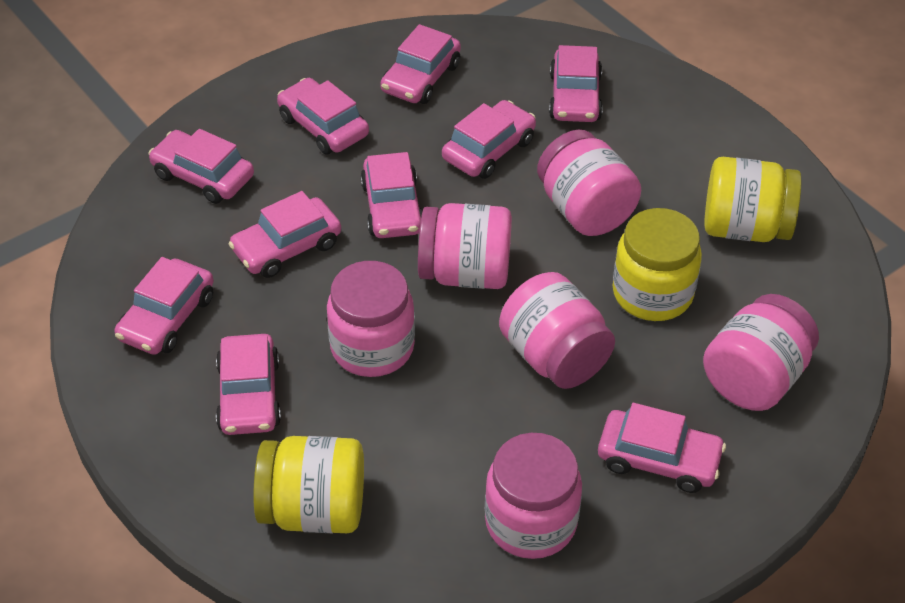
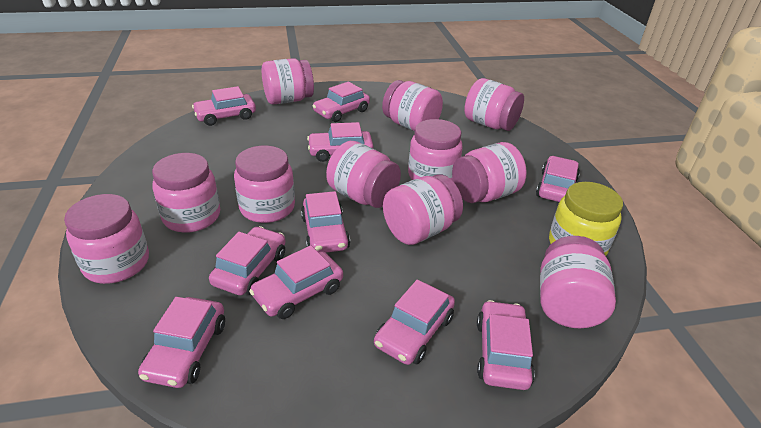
pink jar: [327,261,415,377] [418,203,512,289] [485,433,582,559] [499,272,615,389] [537,129,641,236] [703,294,819,411] = 6 -> [64,194,149,284] [152,153,220,233] [234,146,295,223] [262,58,314,104] [326,141,401,208] [382,80,443,131] [383,174,463,245] [408,119,463,181] [452,142,527,203] [464,78,524,131] [540,236,616,328] = 11
yellow jar: [253,436,364,533] [613,208,702,321] [704,157,801,242] = 3 -> [549,182,623,256] = 1

